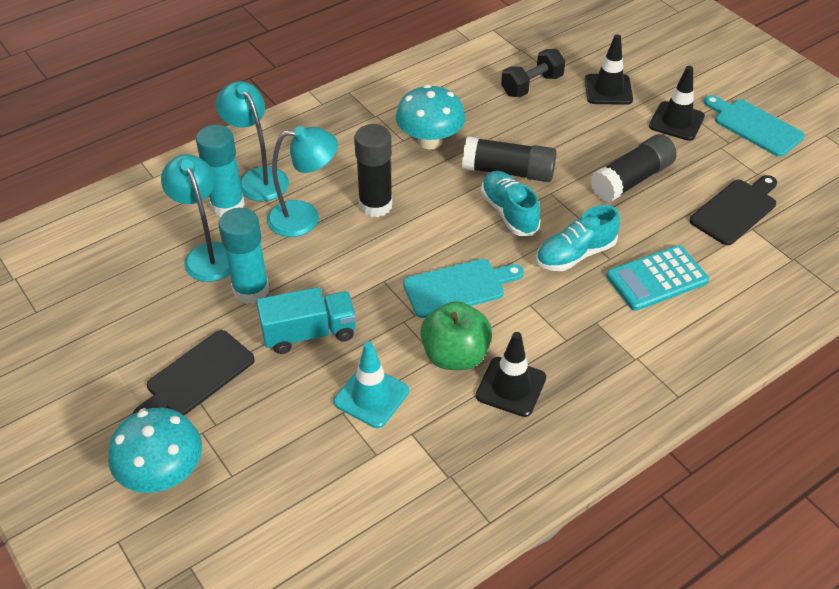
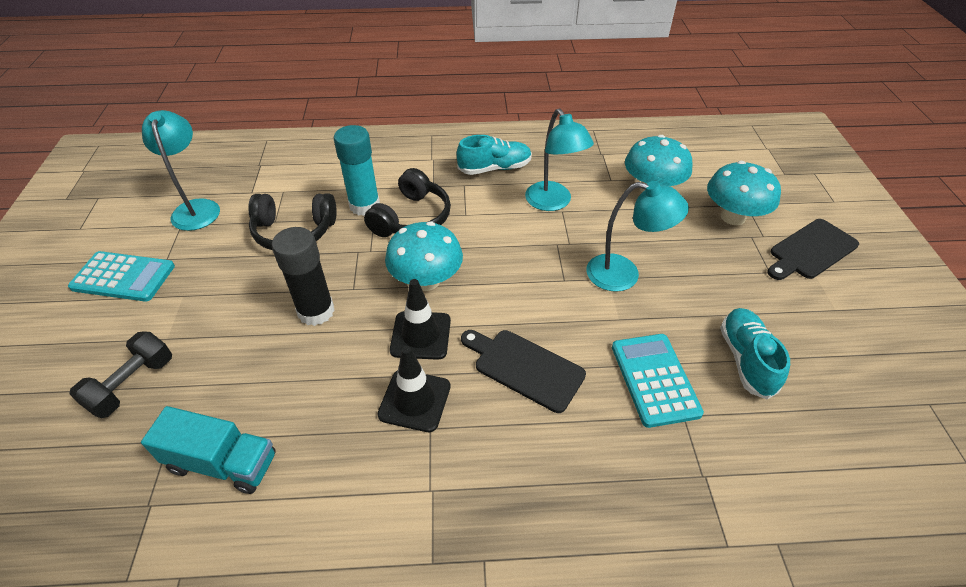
black glue stick: [354,124,393,217] [462,136,557,182] [590,134,677,202] = 3 -> [272,227,335,326] = 1
black headphones: none = 0 -> [248,193,337,250] [364,168,451,237] = 2
black traffic cone: [476,332,546,417] [585,34,633,105] [649,66,705,141] = 3 -> [377,346,451,432] [390,279,451,360] = 2
green apple: [420,301,492,370] = 1 -> none = 0
turquoise calculator: [606,245,709,311] = 1 -> [68,251,175,302] [612,334,704,428] = 2
turquoise cutting board: [403,259,524,318] [704,95,805,157] = 2 -> none = 0
turquoise glue stick: [196,125,245,217] [218,208,269,304] = 2 -> [334,125,380,216] = 1
turquoise mushroom: [108,408,202,493] [396,85,465,149] = 2 -> [385,222,463,291] [625,135,693,192] [707,161,781,225] = 3
turquoise traffic cone: [334,342,409,428] = 1 -> none = 0

